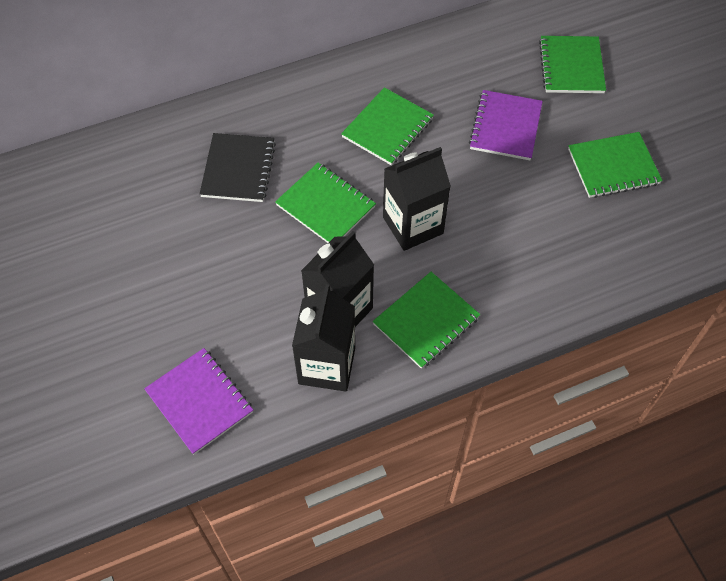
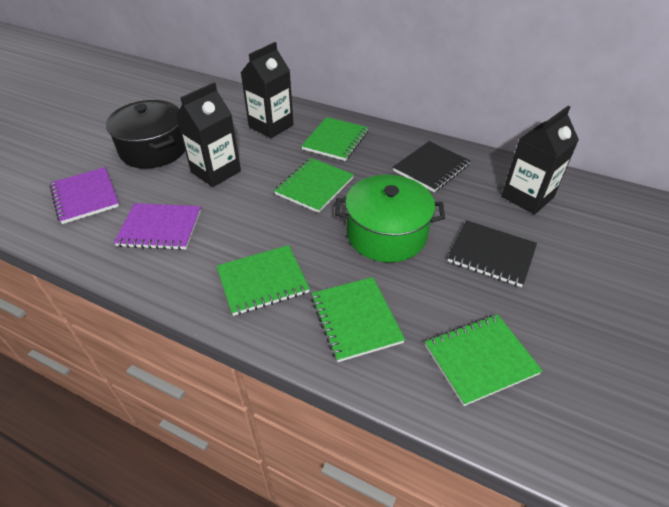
black notebook: [200,133,276,202] = 1 -> [393,141,470,192] [448,220,537,287] = 2
black pot: none = 0 -> [106,100,185,169] = 1
green pot: none = 0 -> [335,175,445,262] = 1

